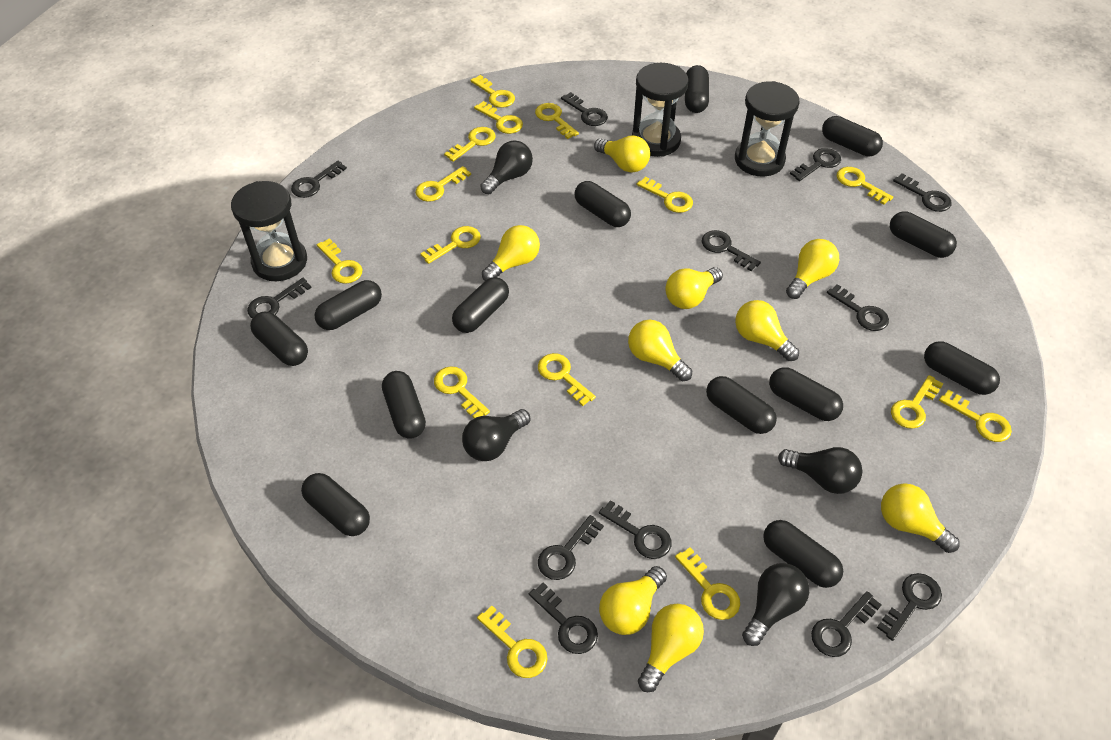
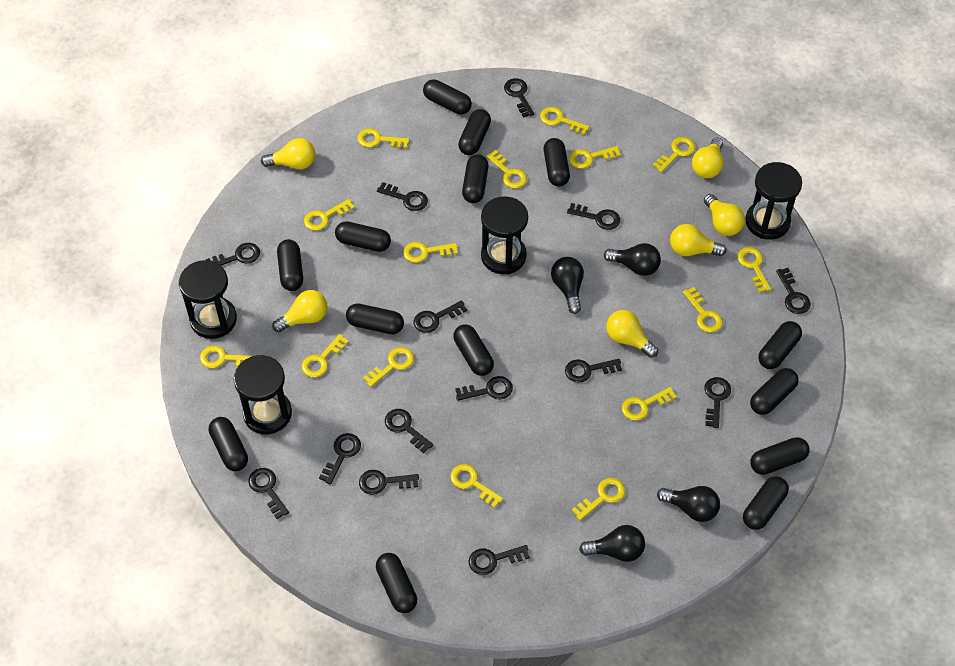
black capsule: [250,312,308,366] [301,473,370,536] [315,280,382,330] [382,371,426,439] [452,277,509,333] [575,181,631,227] [685,65,709,113] [706,376,777,434] [763,520,843,588] [769,367,843,421] [822,116,883,156] [890,211,957,258] [924,341,1000,395] = 13 -> [209,417,248,471] [277,239,303,291] [335,221,391,252] [346,303,404,335] [376,553,417,613] [423,80,472,114] [453,324,494,376] [458,109,491,155] [462,154,489,203] [544,138,570,187] [743,476,789,530] [750,368,799,415] [750,437,810,475] [758,321,802,369] = 14
black hourglass: [231,181,307,281] [632,63,689,157] [735,81,800,177] = 3 -> [179,260,237,339] [234,355,292,434] [481,196,528,274] [745,162,802,240] = 4
black key: [247,278,312,319] [291,161,347,198] [529,582,598,654] [538,515,604,580] [561,92,608,126] [599,500,671,559] [702,230,761,271] [790,148,841,181] [811,591,881,657] [827,284,889,331] [877,573,942,641] [893,173,952,212] = 12 -> [206,243,260,266] [248,468,289,519] [319,433,361,484] [359,470,419,495] [377,182,428,211] [385,409,433,453] [414,300,467,333] [455,376,513,401] [468,545,530,575] [504,78,534,118] [565,359,622,383] [567,203,620,230] [704,377,731,428] [776,268,811,314] = 14
yellow light bulb: [482,225,540,281] [594,136,650,172] [599,566,667,635] [628,320,692,381] [638,604,704,692] [665,267,723,309] [735,300,799,361] [786,239,839,299] [881,483,960,553] = 9 -> [261,138,315,169] [272,290,328,332] [606,310,658,358] [670,224,726,256] [692,138,723,178] [704,194,745,236] = 6

